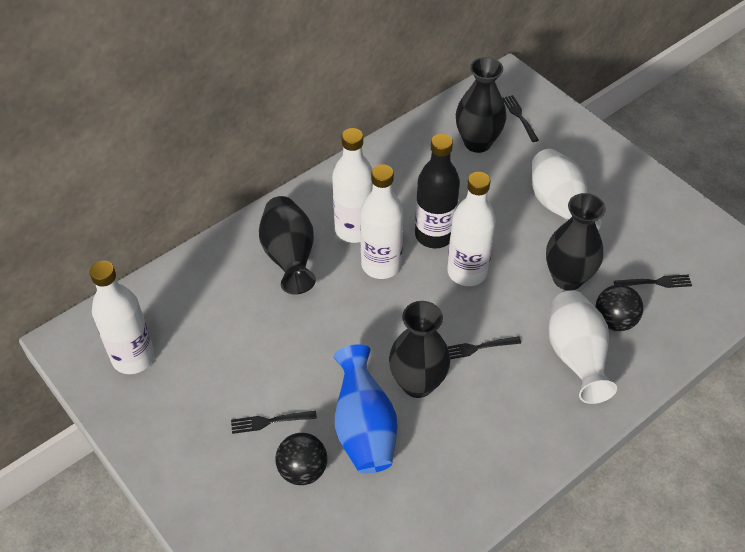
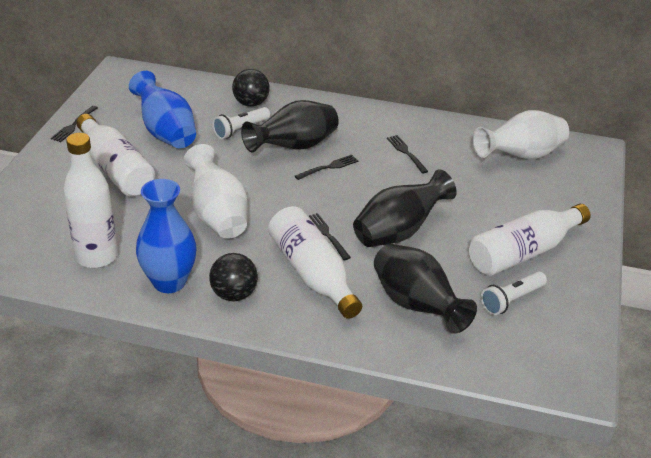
black bottle: [415,134,460,248] = 1 -> none = 0
black vase: [259,196,316,295] [389,301,450,398] [456,57,506,153] [546,193,606,291] = 4 -> [241,100,339,152] [353,169,457,247] [374,244,477,333] = 3
blue vase: [334,344,398,474] = 1 -> [129,71,196,149] [136,179,197,293] = 2
white flashlight: none = 0 -> [213,107,270,139] [481,271,547,315] = 2

